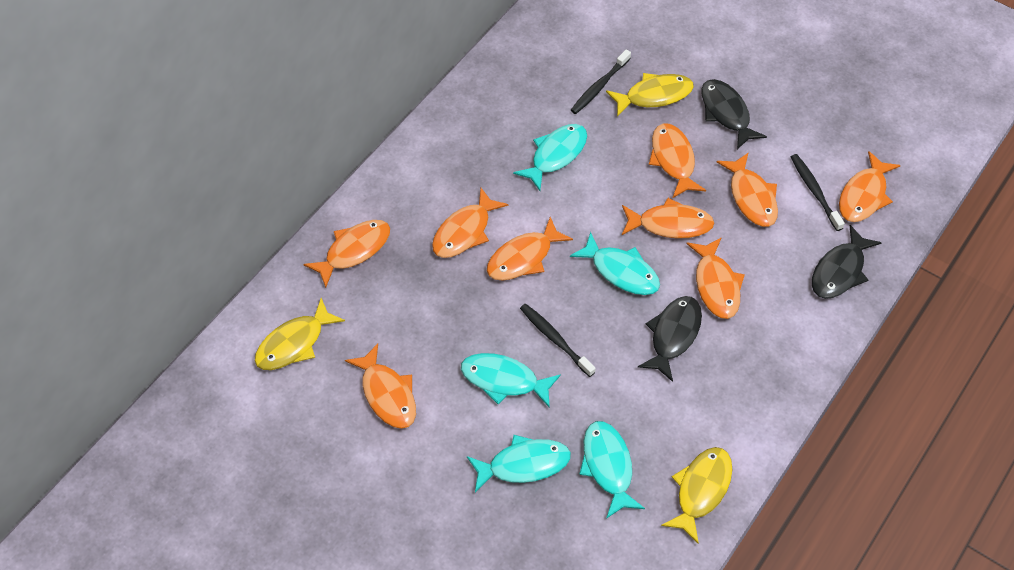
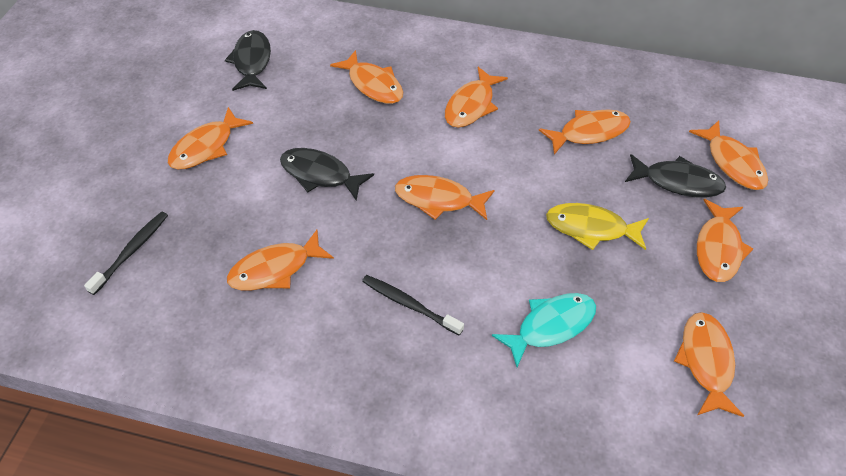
black toothbrush: [520,303,596,377] [571,49,631,114] [791,154,845,231] = 3 -> [84,211,168,295] [362,275,464,335] = 2
turquoise fish: [461,353,561,408] [467,435,571,492] [513,124,587,191] [570,232,660,295] [579,421,645,519] = 5 -> [492,293,596,367] = 1
yellow fish: [255,298,345,370] [606,73,694,117] [661,447,732,544] = 3 -> [546,203,649,250] = 1

